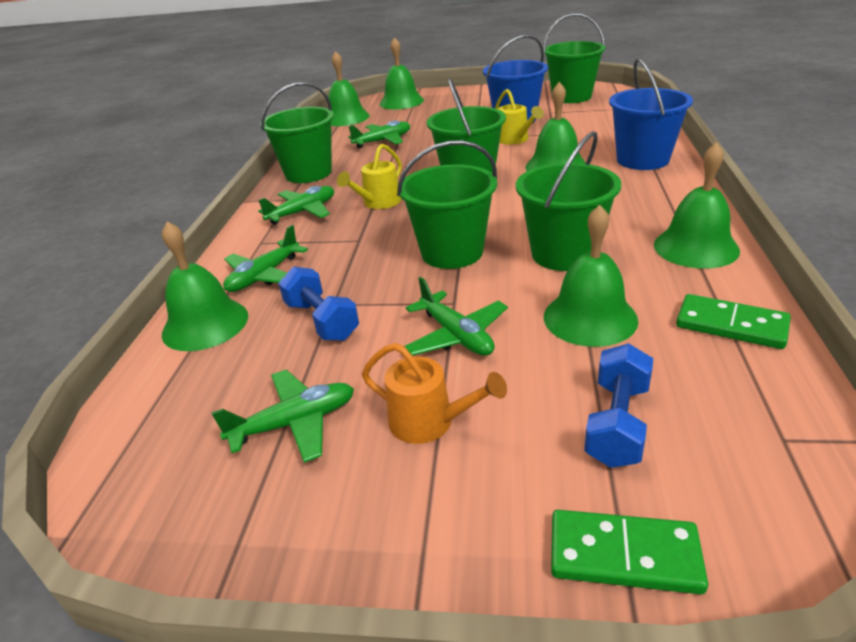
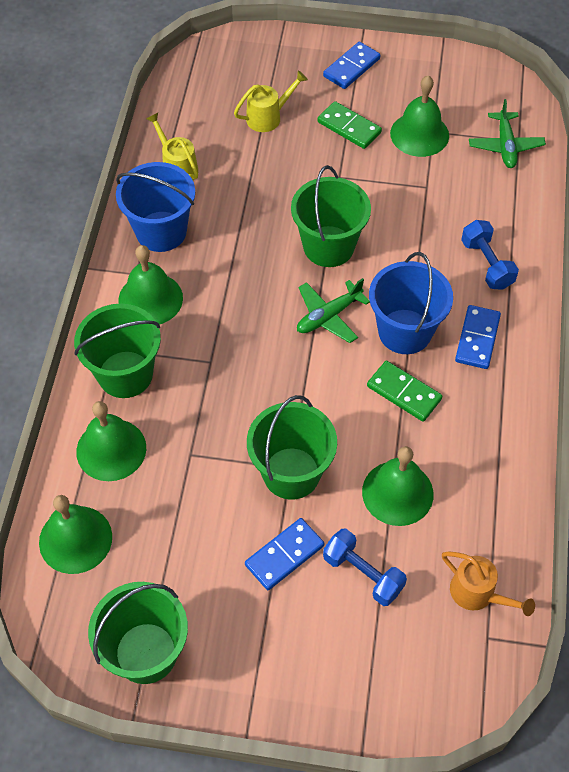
blue domino: none = 0 -> [245,518,324,590] [323,42,381,89] [455,305,501,369] = 3
green bell: [162,221,248,351] [328,51,370,126] [379,37,424,110] [525,82,586,171] [544,205,638,347] [654,142,740,269] = 6 -> [39,495,112,574] [76,401,146,481] [118,245,183,325] [362,446,433,526] [390,75,449,157] = 5
green bucket: [260,82,334,183] [397,140,497,269] [427,78,506,173] [516,131,621,271] [543,13,605,103] = 5 -> [74,304,161,398] [88,582,188,684] [247,395,337,500] [291,165,371,267] = 4
green plane: [211,370,354,463] [223,225,308,292] [258,186,334,225] [348,120,410,148] [404,277,508,356] = 5 -> [297,278,370,343] [469,99,546,168] = 2

